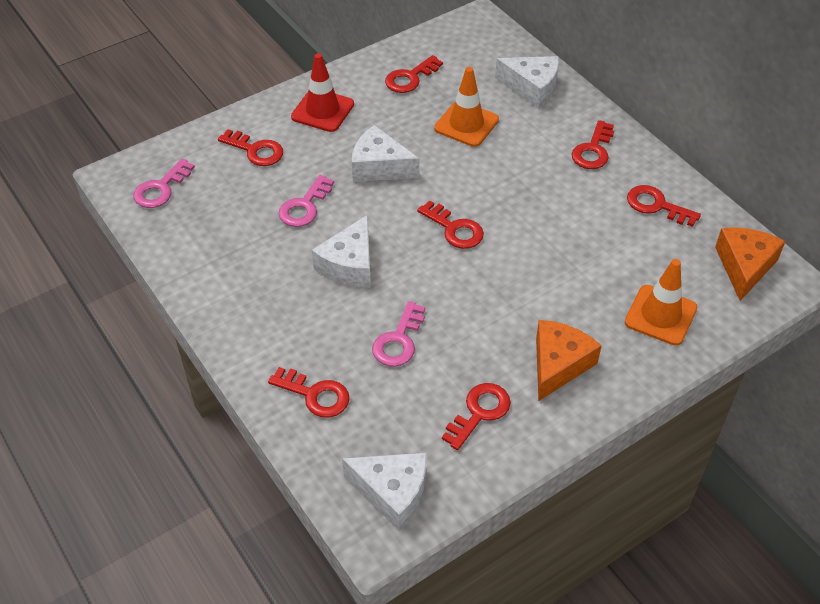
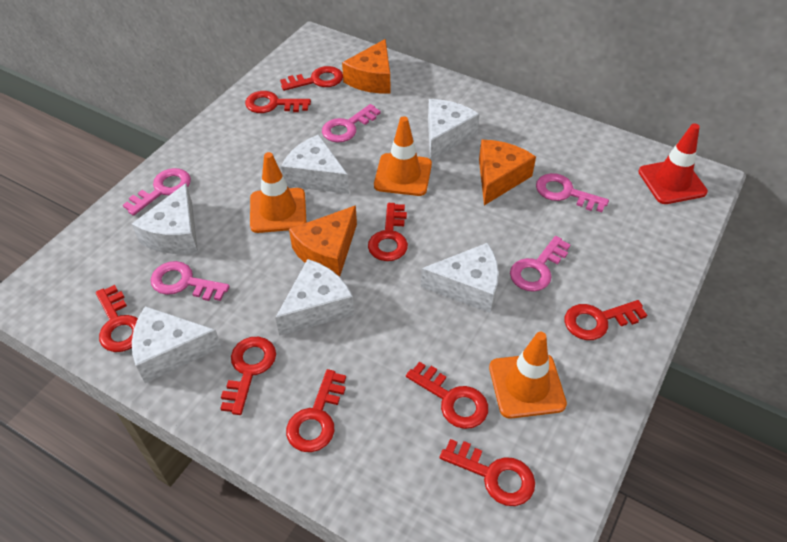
orange cheese: [536,320,602,401] [715,227,785,301] = 2 -> [289,205,357,277] [342,39,390,93] [479,140,536,205] = 3
orange traffic cone: [434,67,499,147] [625,259,697,345] = 2 -> [250,152,307,233] [374,116,432,196] [489,332,567,419] = 3
pink key: [133,159,195,208] [279,175,334,227] [372,301,425,367] = 3 -> [123,168,191,216] [150,261,230,301] [322,104,381,142] [510,236,570,292] [536,173,609,212] = 5
red key: [218,129,283,166] [268,367,350,418] [385,55,443,93] [417,200,484,249] [442,383,511,450] [572,120,614,169] [627,185,701,227] = 7 -> [96,285,138,352] [220,337,276,415] [245,91,311,113] [280,66,343,91] [286,369,346,452] [368,203,408,261] [406,362,488,429] [440,439,535,506] [565,300,647,340] = 9
white cheese: [312,215,371,287] [342,453,427,531] [352,125,419,182] [495,56,559,109] = 4 -> [132,183,198,254] [132,306,222,383] [275,259,354,336] [281,134,349,194] [421,243,499,313] [428,99,480,160] = 6

